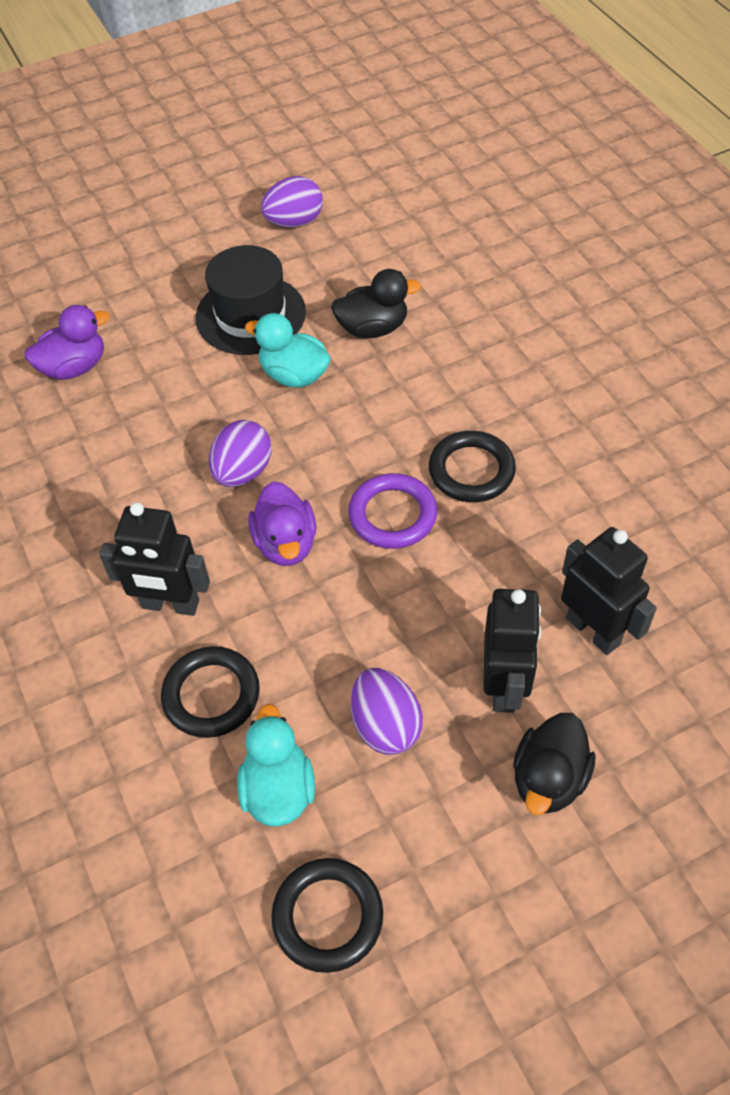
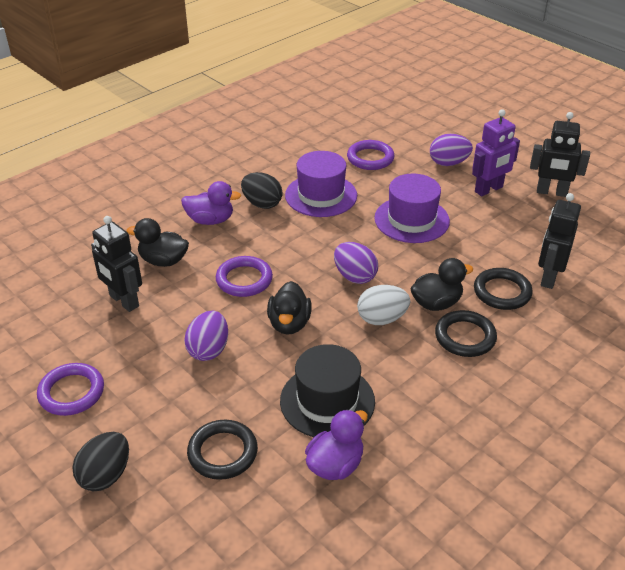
black duck: [331,269,421,338] [513,713,596,815] = 2 -> [126,218,189,267] [267,281,312,335] [410,258,473,311] = 3
black egg: none = 0 -> [72,432,129,491] [241,172,283,209] = 2
purple hat: none = 0 -> [285,151,357,217] [374,174,450,243] = 2
purple ring: [348,473,437,549] = 1 -> [37,363,104,416] [216,256,273,297] [347,140,395,170] = 3
purple robot: none = 0 -> [472,109,520,196] = 1
turquoise duck: [237,704,315,826] [245,313,331,388] = 2 -> none = 0
white egg: none = 0 -> [357,285,410,325] = 1

